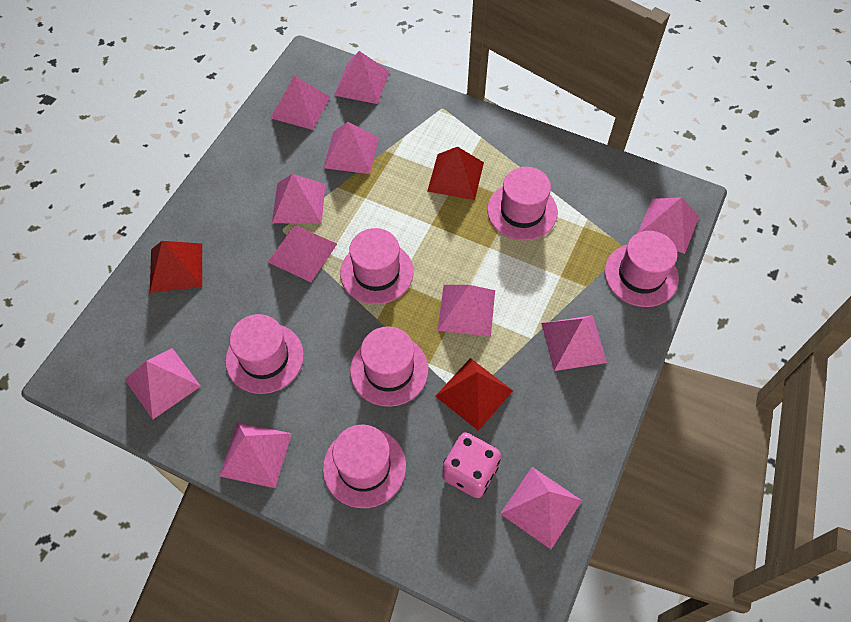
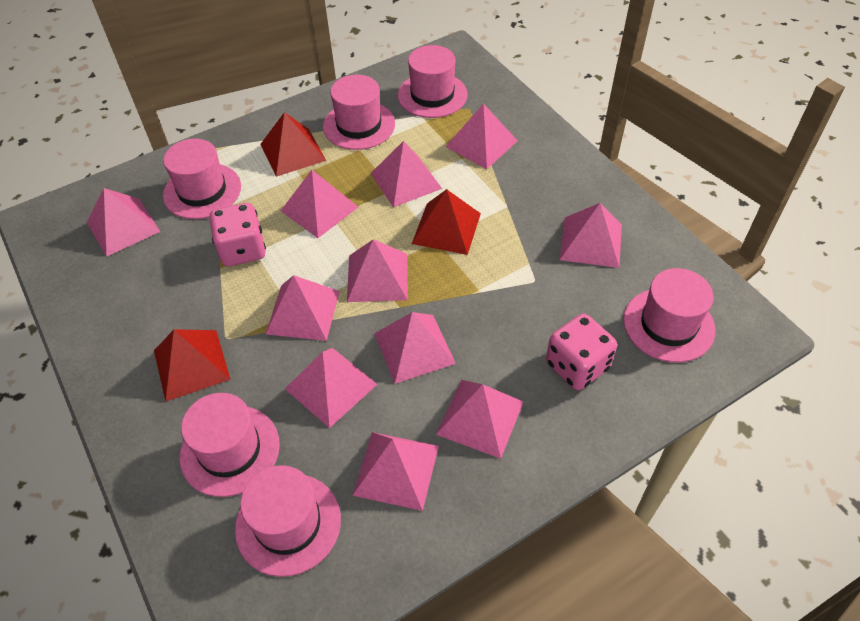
pink dice: [442,432,501,498] = 1 -> [209,203,266,266] [546,314,617,390] = 2

